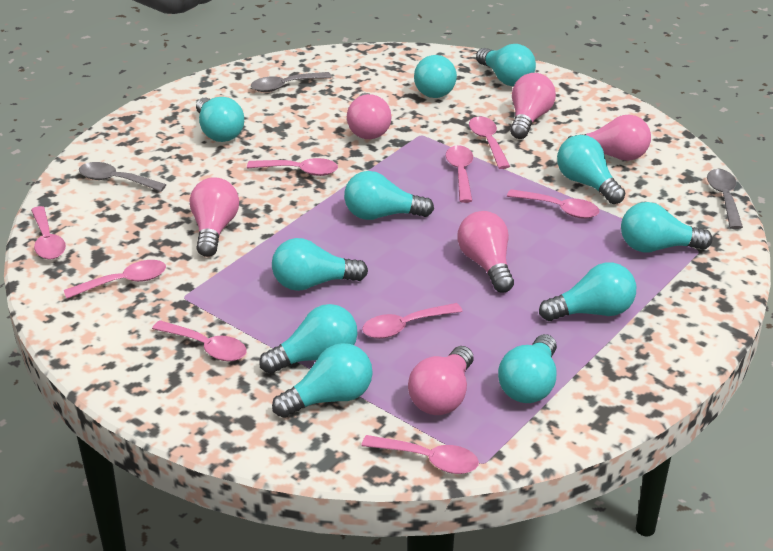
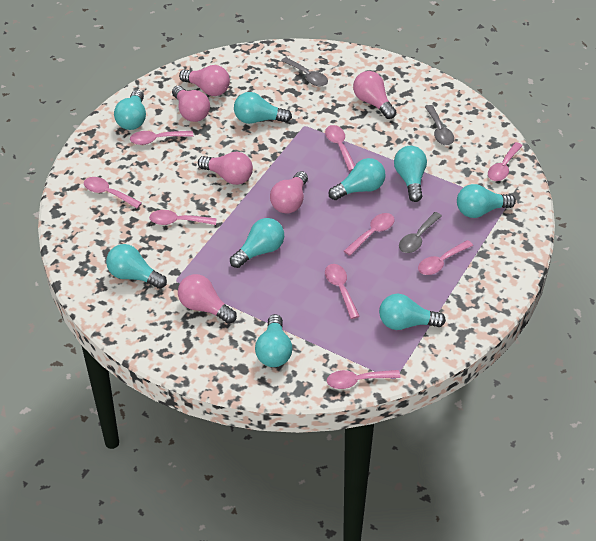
turquoise light bulb: [196,97,244,142] [259,304,357,374] [272,238,368,291] [272,343,373,418] [344,171,434,220] [414,55,457,98] [476,44,536,86] [498,334,557,403] [539,262,636,321] [557,135,625,204] [621,202,713,253] = 11 -> [106,244,167,289] [114,90,146,130] [230,218,284,268] [234,92,292,124] [255,314,292,367] [328,158,386,200] [379,294,446,330] [394,146,427,202] [457,184,516,218] = 9

